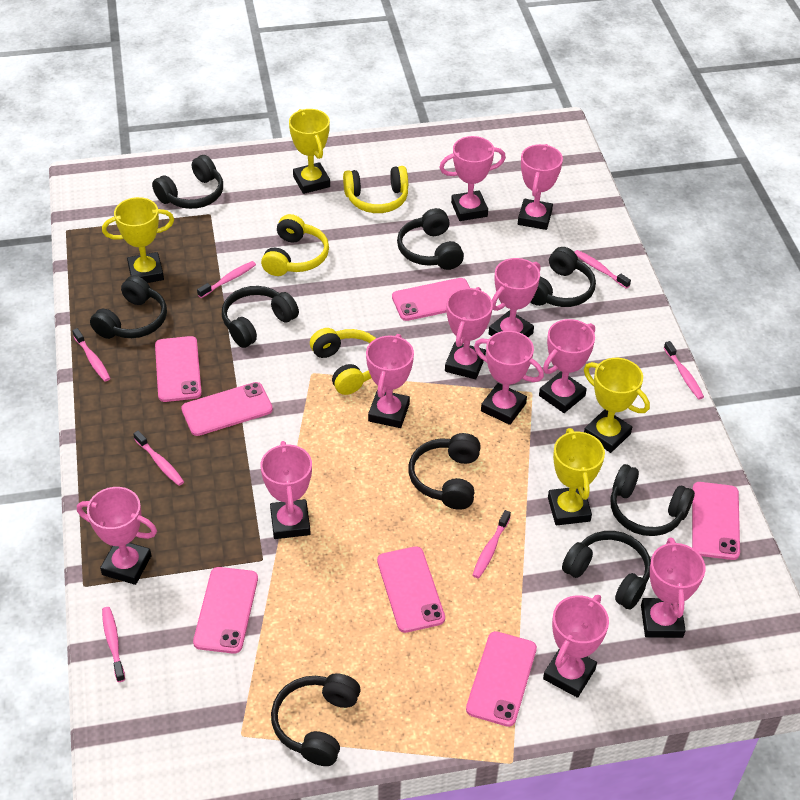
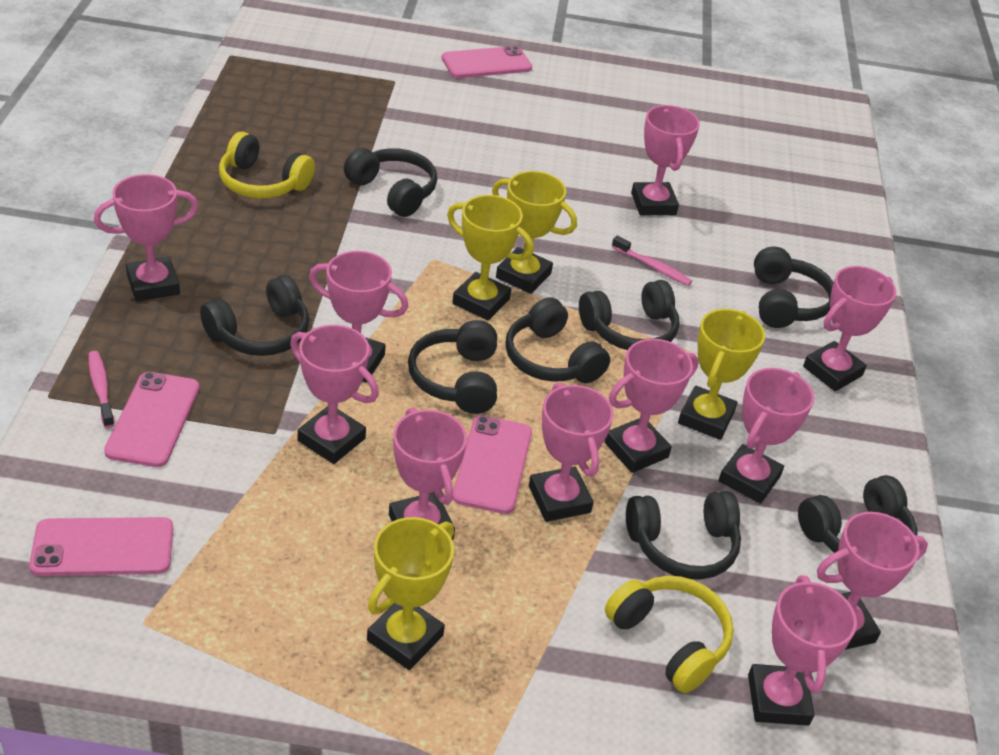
black headphones: [90,275,167,339] [152,155,223,209] [222,286,299,348] [271,673,361,766] [397,208,464,270] [408,433,481,510] [530,247,596,307] [562,531,651,609] [610,464,695,536] = 9 -> [200,275,309,356] [344,148,437,217] [408,320,497,414] [505,297,610,383] [579,280,680,350] [626,491,741,580] [754,247,834,328] [798,475,917,553] = 8
pink phone: [155,336,202,402] [181,382,273,436] [193,567,258,654] [377,546,445,633] [392,278,470,321] [466,631,537,727] [692,482,740,560] = 7 -> [29,517,173,576] [104,372,199,467] [442,46,532,78] [453,415,532,514] = 4
pink toothbrush: [72,328,110,381] [102,607,125,682] [133,430,184,486] [197,261,256,298] [472,510,511,578] [574,250,631,289] [664,341,704,399] = 7 -> [89,351,114,428] [612,236,692,286] = 2
yellow headphones: [261,214,329,276] [310,328,376,395] [343,166,408,213] = 3 -> [219,132,315,198] [605,576,734,693] = 2

